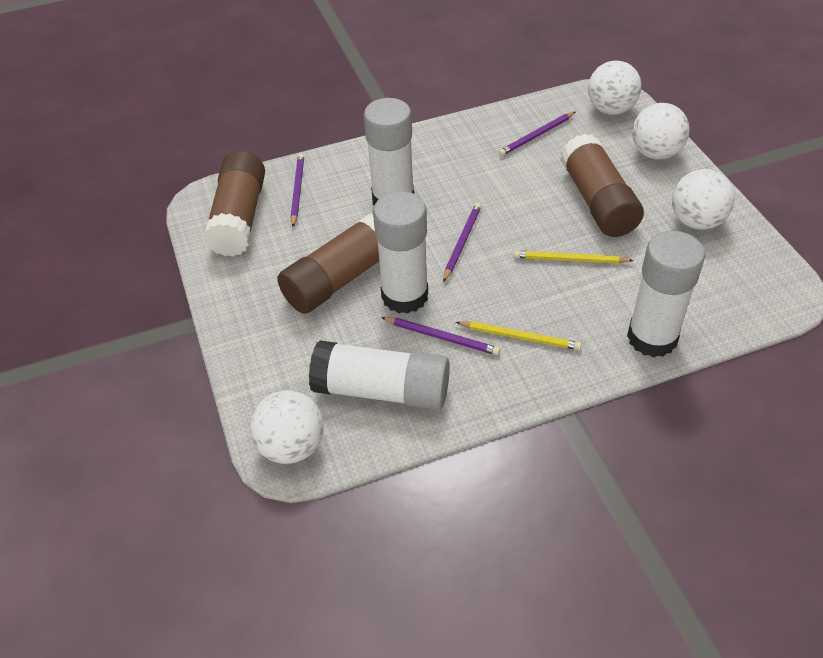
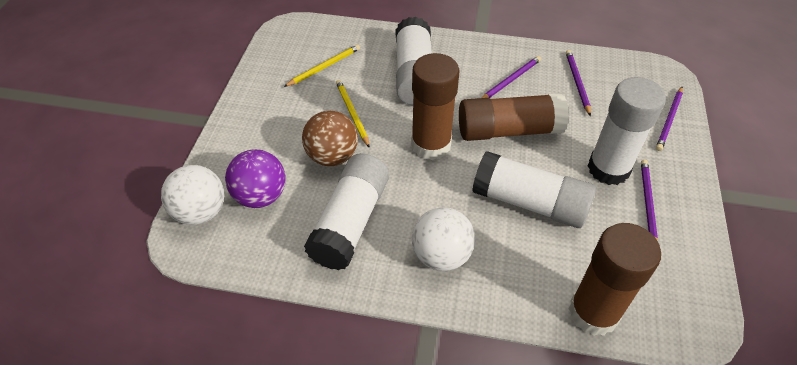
brown ball: none = 0 -> [302,111,358,166] = 1
purple ball: none = 0 -> [225,149,285,208] = 1
white ball: [250,390,323,464] [588,61,641,115] [632,103,690,160] [672,169,735,230] = 4 -> [161,165,224,225] [412,207,475,271] = 2

